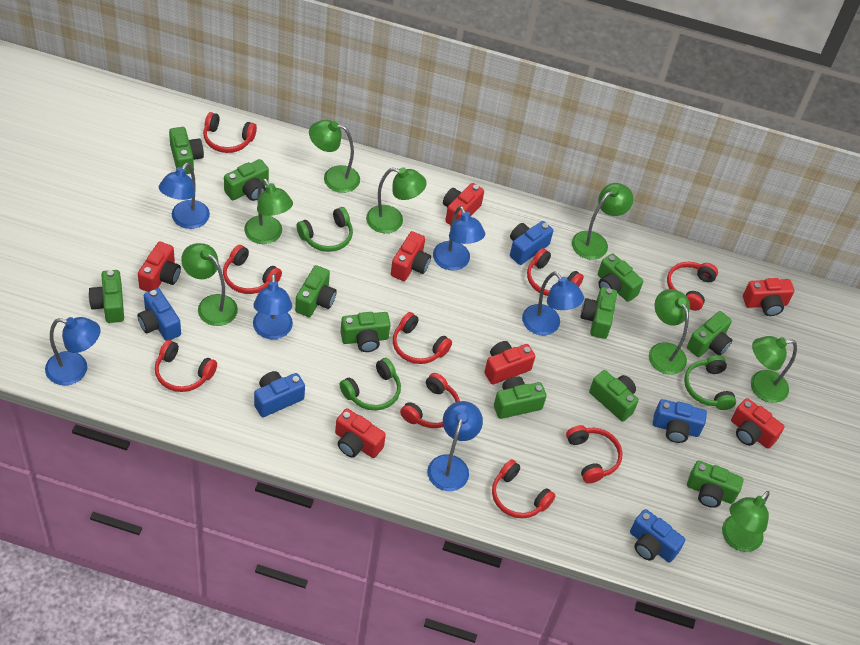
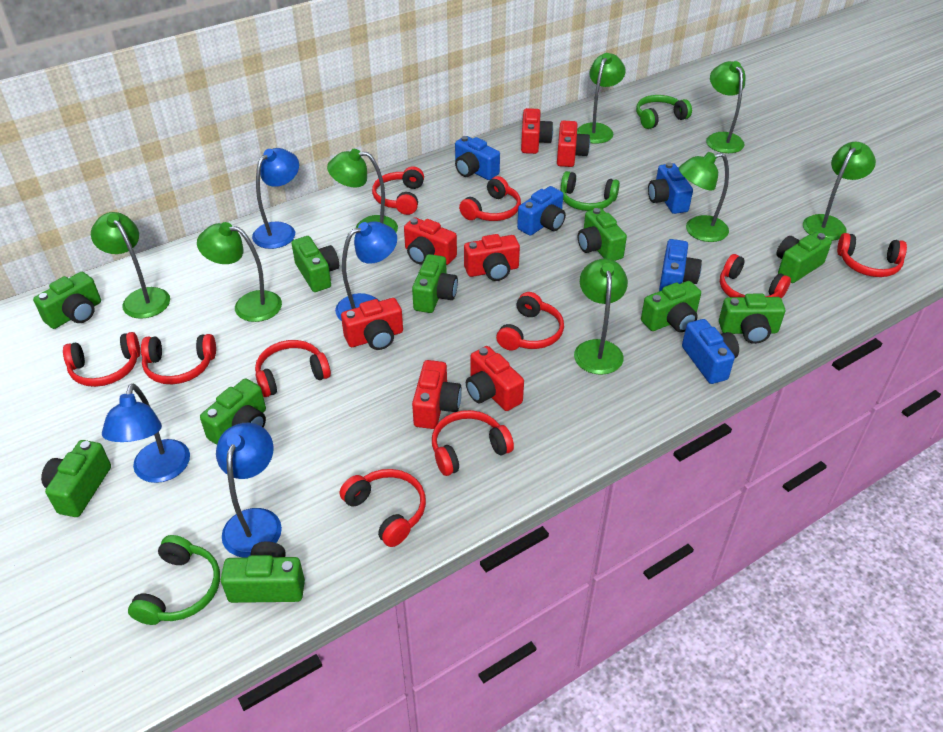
blue lamp: [45,317,100,386] [159,163,210,229] [253,274,293,339] [427,401,483,491] [433,206,485,270] [522,272,584,335] = 6 -> [102,384,190,483] [216,423,282,558] [252,148,299,249] [335,221,397,321] = 4
green camera: [89,270,124,323] [169,127,204,174] [224,159,269,201] [295,265,337,317] [341,312,391,352] [494,376,547,419] [580,287,617,339] [589,370,639,421] [598,253,643,302] [687,311,732,357] [687,460,744,508] = 11 -> [33,272,101,329] [41,440,111,517] [200,378,266,445] [221,541,305,603] [292,236,339,292] [412,254,458,313] [578,208,627,261] [641,281,701,332] [719,294,785,344] [776,232,832,283] = 10
red headphones: [155,340,217,392] [203,112,257,153] [223,245,282,294] [393,312,452,364] [400,373,460,428] [492,459,556,518] [527,248,584,296] [566,425,622,483] [667,262,718,311] = 9 -> [63,332,140,387] [141,334,216,384] [255,340,331,397] [340,469,426,547] [372,166,424,215] [432,410,514,476] [459,176,521,221] [496,292,564,350] [720,254,791,298] [837,233,907,277] = 10

